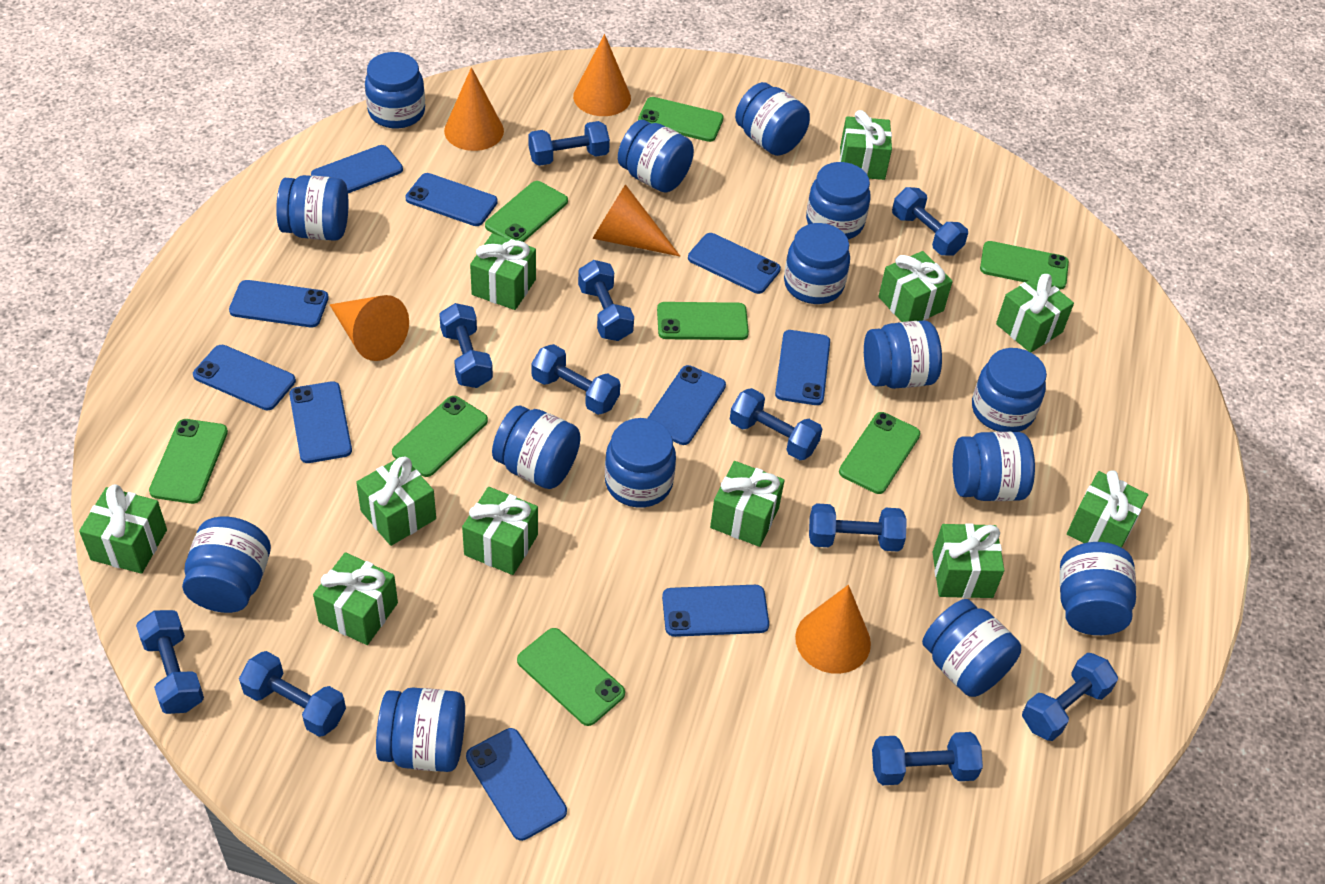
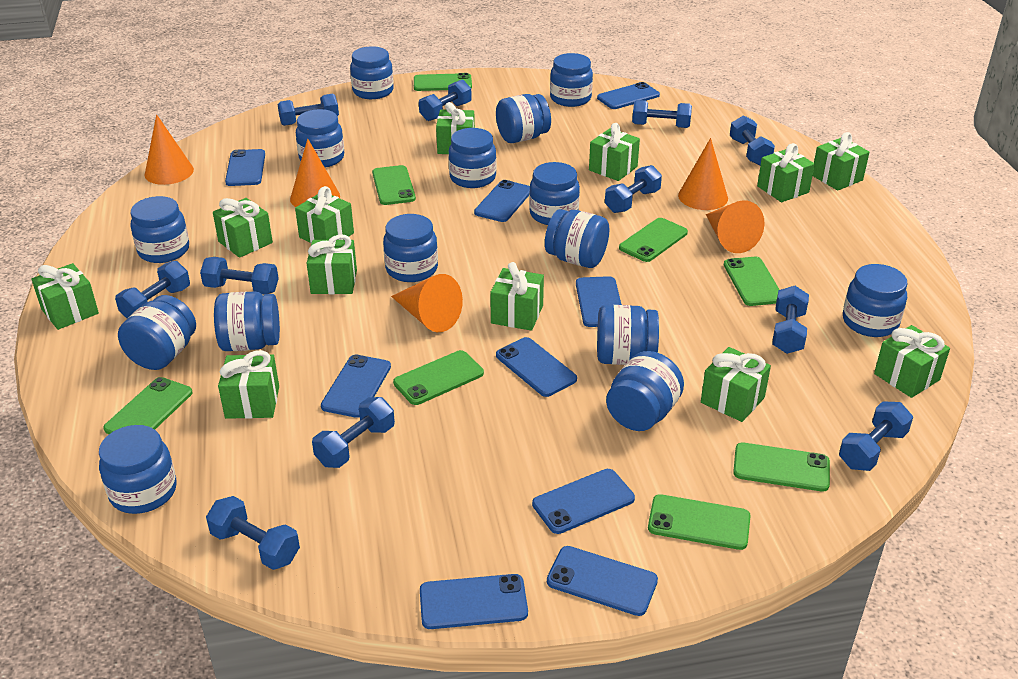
blue phone: [193,345,296,410] [229,280,329,327] [289,381,352,463] [311,145,403,193] [405,173,498,226] [466,728,567,841] [648,365,726,445] [662,585,769,637] [688,233,781,294] [775,330,830,405] = 10 -> [225,149,265,186] [321,354,391,418] [420,574,528,629] [474,180,530,222] [496,337,577,397] [532,469,635,534] [547,546,658,616] [576,276,622,327] [597,82,660,109] = 9
green gift: [79,484,167,574] [313,552,398,645] [356,456,436,546] [462,487,538,575] [470,233,536,310] [710,461,785,547] [840,110,892,180] [878,251,953,322] [933,523,1004,598] [996,274,1074,352] [1067,470,1148,548] = 11 -> [31,263,99,330] [213,198,273,258] [218,350,279,419] [295,186,354,243] [307,235,357,294] [436,102,475,154] [490,262,544,331] [589,123,640,181] [701,347,771,422] [757,143,815,202] [813,132,870,190] [874,325,950,398] = 12

